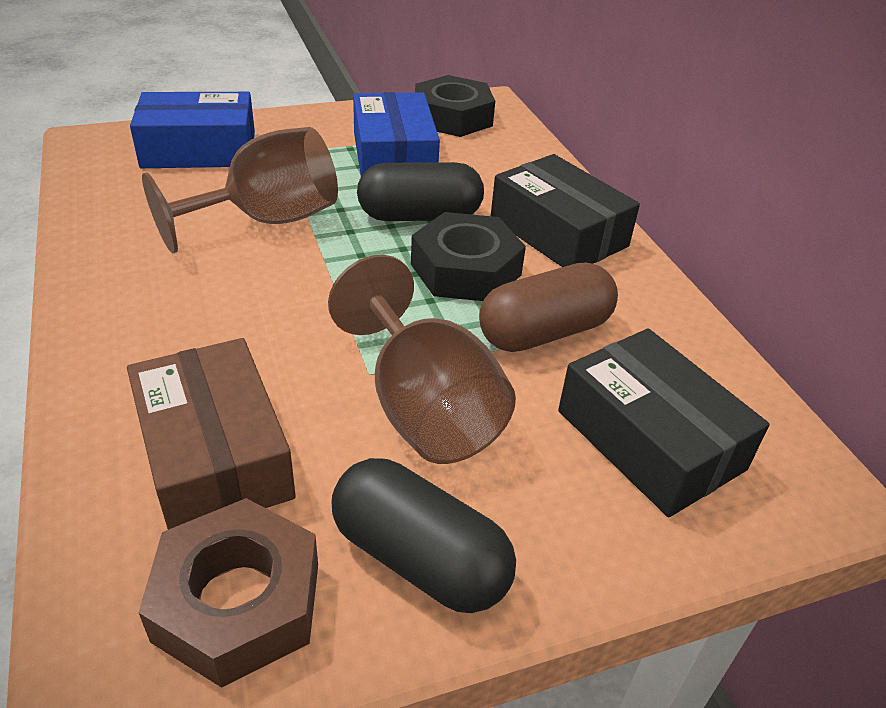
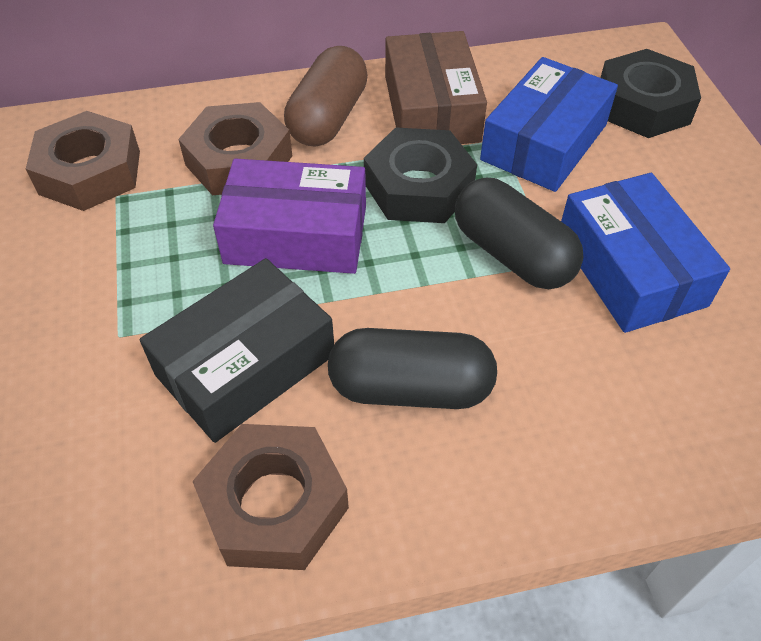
black box: [491,154,640,267] [558,328,769,517] = 2 -> [140,258,334,443] = 1
brown goblet: [142,127,338,253] [328,255,516,464] = 2 -> none = 0
brown nut: [138,498,318,688] = 1 -> [26,111,140,211] [178,102,292,195] [192,424,349,570] = 3
purple box: none = 0 -> [213,159,366,274] = 1

